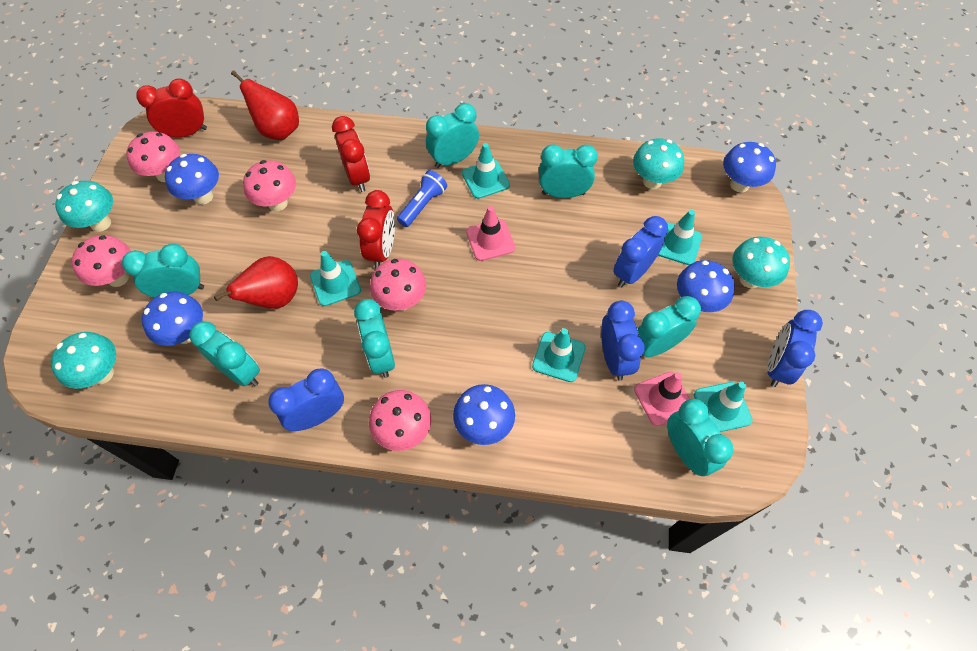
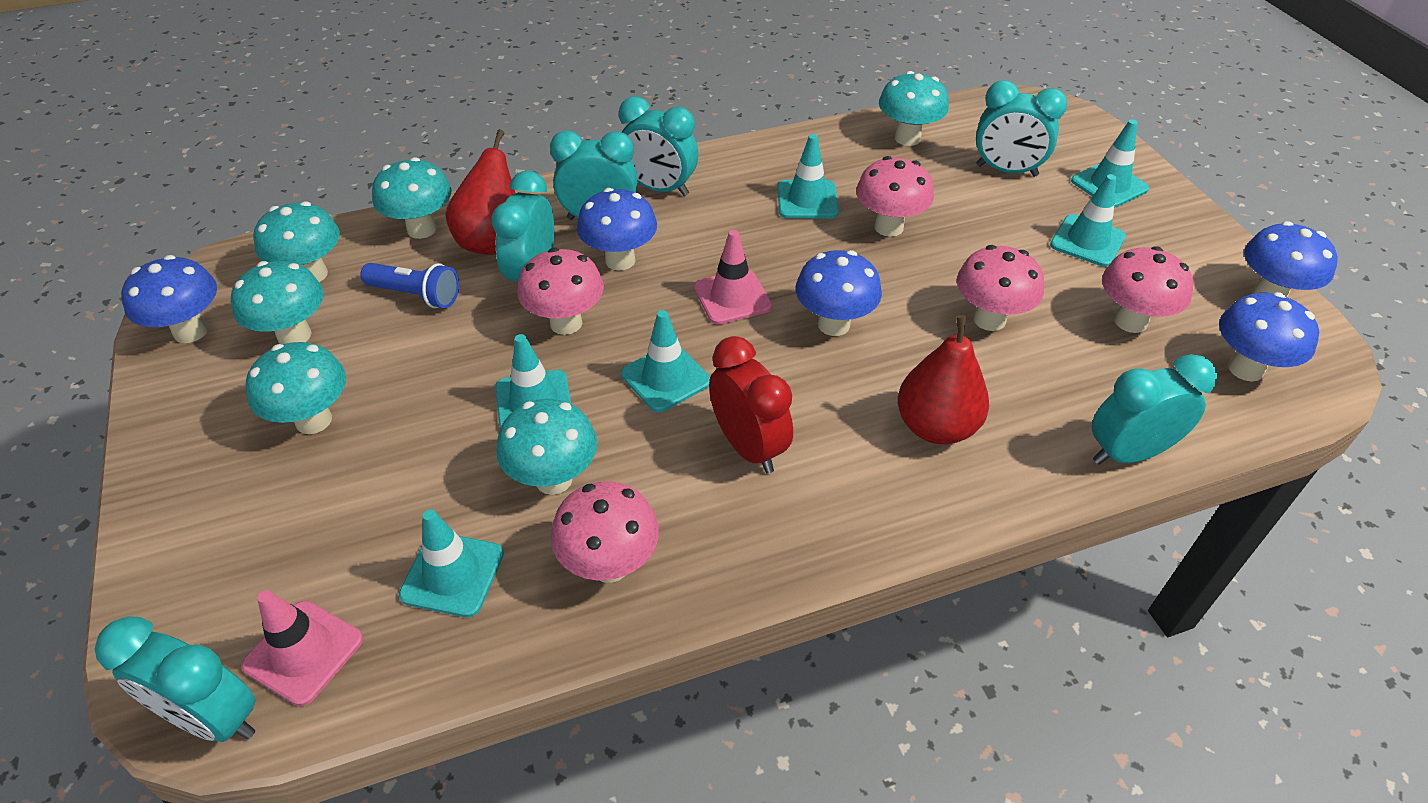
blue clock: [268,369,344,431] [601,301,645,381] [614,216,668,287] [767,310,823,387] = 4 -> none = 0
red clock: [136,78,207,137] [332,116,370,192] [357,190,395,268] = 3 -> [709,336,793,473] = 1
turquoise clock: [122,244,204,298] [189,321,260,386] [354,299,395,378] [426,103,479,168] [539,145,598,198] [638,296,701,357] [667,399,733,476] = 7 -> [95,616,256,742] [492,171,554,282] [550,130,638,220] [619,96,698,196] [976,80,1067,177] [1092,354,1217,465] = 6
turquoise mushroom: [51,332,116,389] [55,181,113,232] [633,138,684,189] [732,236,790,288] = 4 -> [231,261,324,345] [246,342,346,434] [253,201,340,282] [372,157,452,239] [496,399,597,495] [879,71,949,146] = 6
turquoise traffic cone: [310,251,361,306] [462,143,510,199] [532,328,586,382] [658,210,702,265] [694,382,753,432] = 5 -> [399,509,504,617] [495,334,571,428] [621,310,710,412] [777,134,839,218] [1050,174,1126,267] [1071,119,1149,208] = 6

